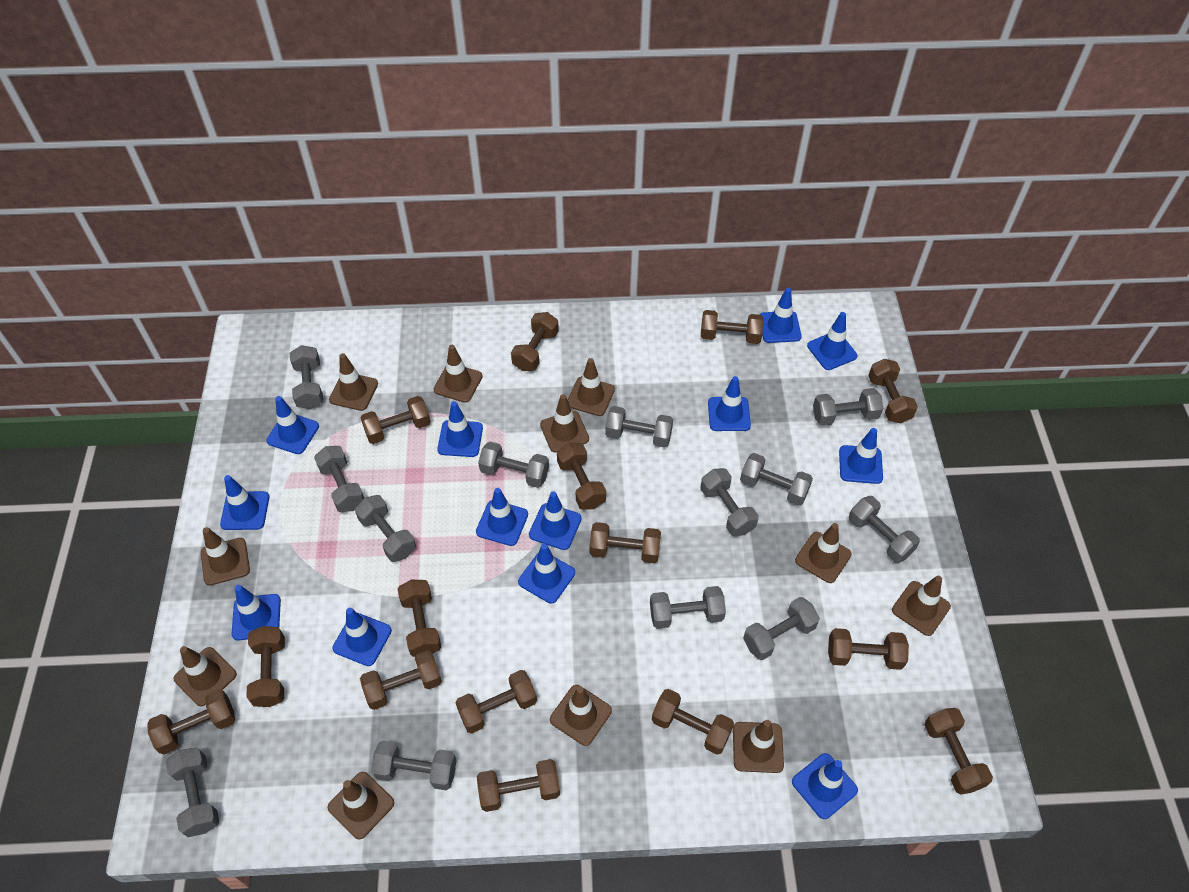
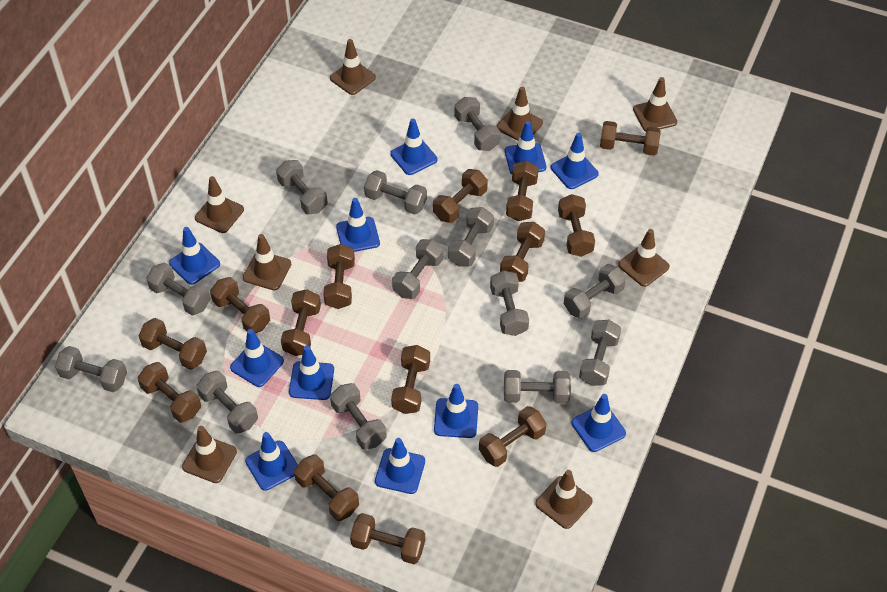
blue traffic cone: [220,475,269,530] [232,585,281,641] [266,396,319,454] [332,608,392,666] [437,401,483,457] [476,488,528,546] [518,544,575,604] [529,491,582,550] [708,376,751,431] [760,288,802,343] [792,753,858,819] [807,312,857,370] [839,428,883,484] = 13 -> [169,227,220,285] [230,329,284,387] [245,432,298,491] [289,346,334,400] [336,198,380,252] [375,438,425,494] [390,119,437,175] [434,384,478,438] [505,121,546,174] [551,133,599,189] [572,394,626,452] = 11
brown dumbbell: [147,689,235,754] [246,626,285,707] [360,396,431,444] [360,650,442,710] [398,580,441,657] [455,670,537,733] [477,759,560,812] [511,312,559,371] [557,443,606,510] [589,522,661,563] [652,689,734,754] [701,310,764,344] [828,628,909,670] [868,359,918,423] [925,708,993,795] = 15 -> [138,362,201,423] [139,318,207,370] [210,277,270,333] [281,289,321,356] [294,455,359,521] [323,244,355,309] [350,513,425,564] [391,345,430,414] [433,169,488,223] [479,406,547,467] [500,222,545,282] [506,160,539,221] [558,194,595,257] [600,121,661,156] = 14
brown traffic cone: [174,646,237,706] [201,527,250,586] [328,772,394,840] [329,353,378,411] [433,345,483,403] [540,394,589,453] [550,685,612,746] [568,358,615,416] [733,720,784,773] [795,523,852,583] [892,576,951,636] = 11 -> [182,426,237,483] [195,176,244,233] [243,234,291,290] [330,39,376,95] [497,87,543,141] [535,470,593,529] [618,229,670,287] [633,77,678,131] = 8

